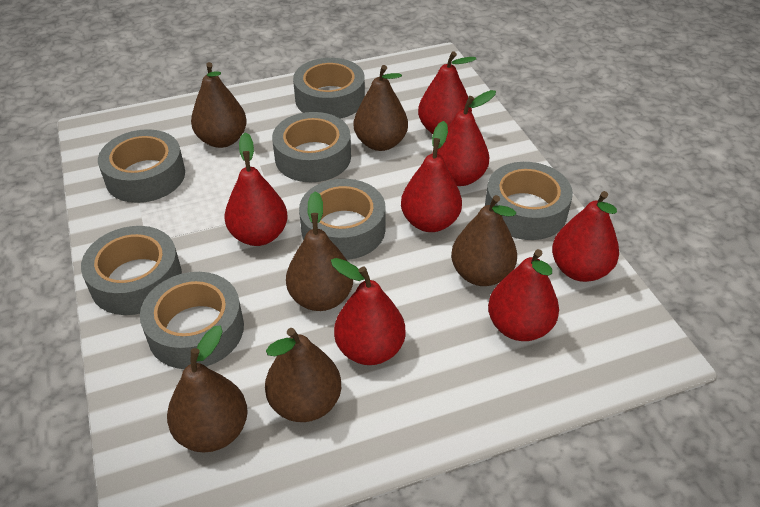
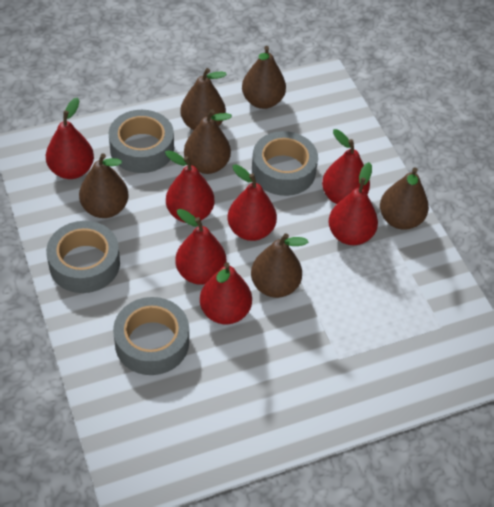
grey tape: [81,226,182,315] [98,129,185,203] [140,272,244,369] [272,112,351,182] [293,58,365,119] [299,179,386,260] [485,162,573,240] = 7 -> [46,221,120,293] [109,110,174,173] [113,297,189,375] [252,131,318,196] = 4

